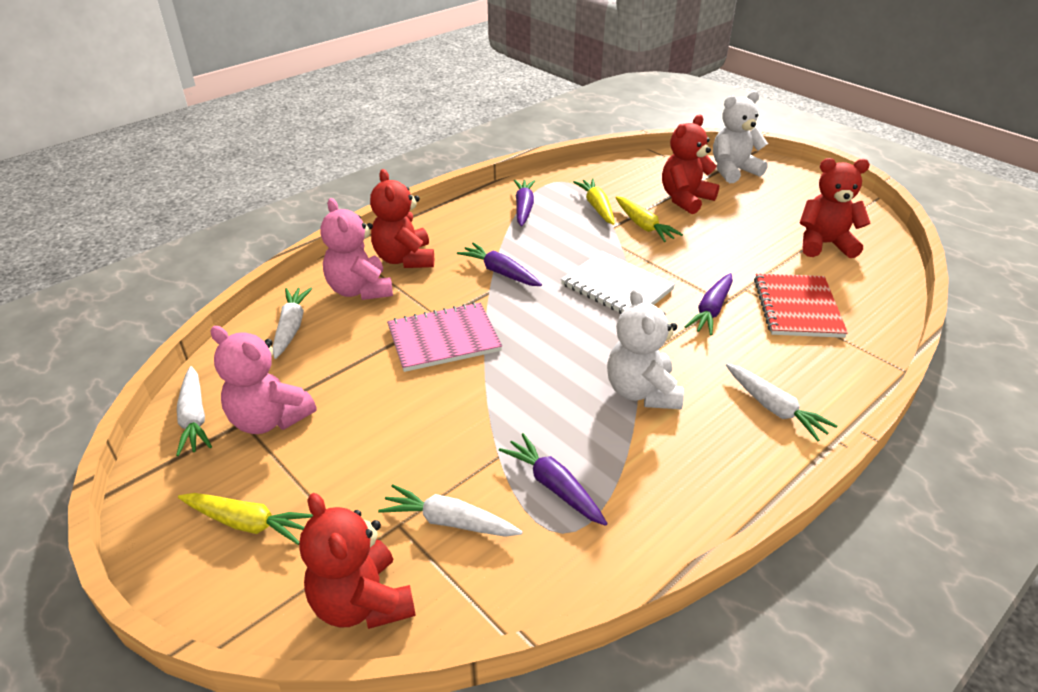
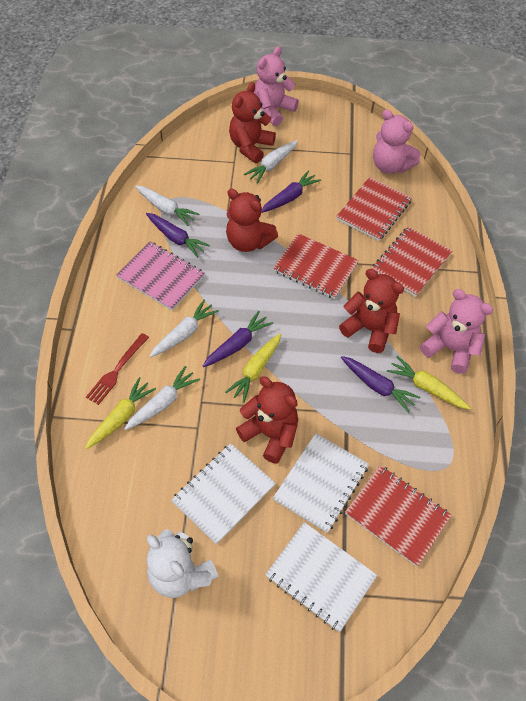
pink teddy bear: [211,326,316,434] [320,198,393,300] = 2 -> [253,47,299,126] [373,109,420,174] [420,289,493,374] = 3
red fork: none = 0 -> [86,333,149,405] = 1
red notebook: [754,273,848,338] = 1 -> [273,233,359,299] [336,177,412,241] [345,465,452,566] [372,227,452,297] = 4
white notebook: [561,251,675,314] = 1 -> [171,443,276,544] [265,522,377,632] [273,433,369,533] = 3
white teddy bear: [607,288,684,409] [713,91,768,183] = 2 -> [147,529,219,598] = 1

